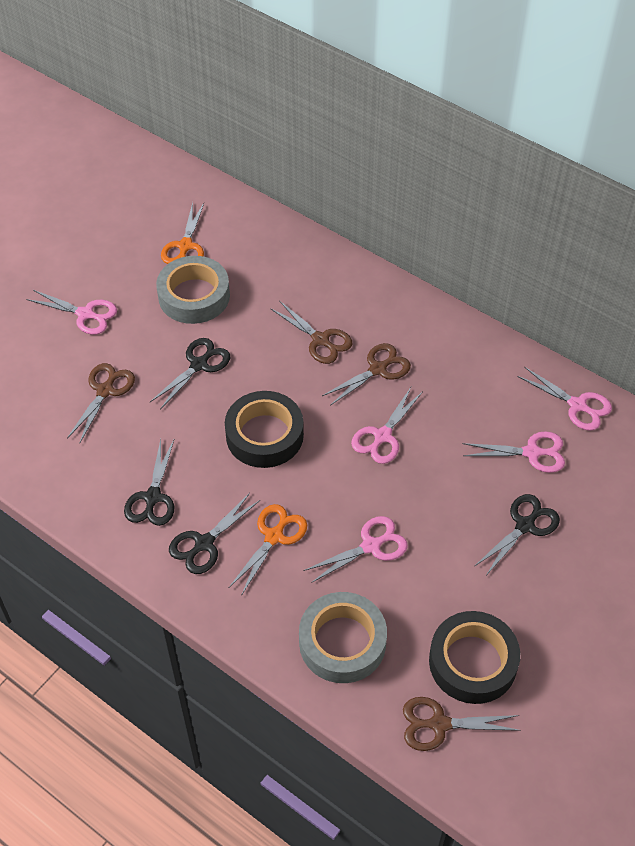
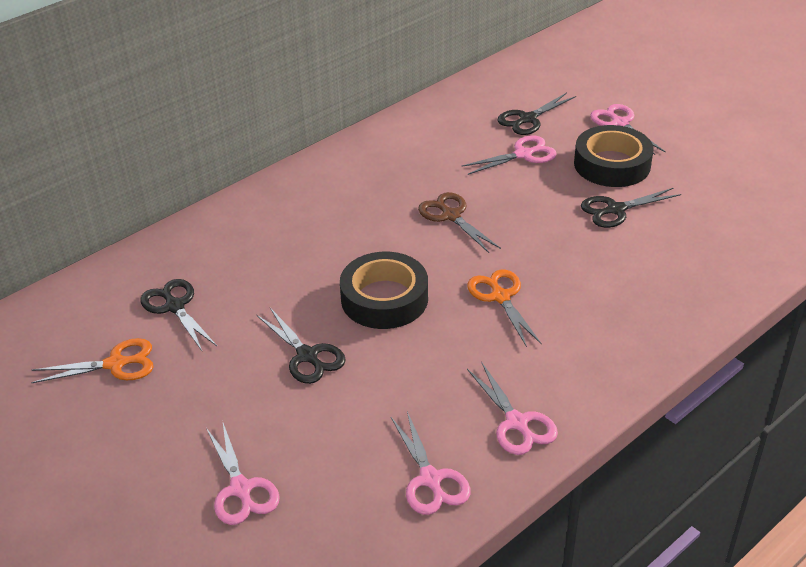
brown scissors: [67,363,135,442] [270,301,352,364] [322,343,411,406] [403,697,521,751] = 4 -> [418,192,501,253] = 1
grey tape: [156,256,230,324] [299,592,387,683] = 2 -> none = 0

